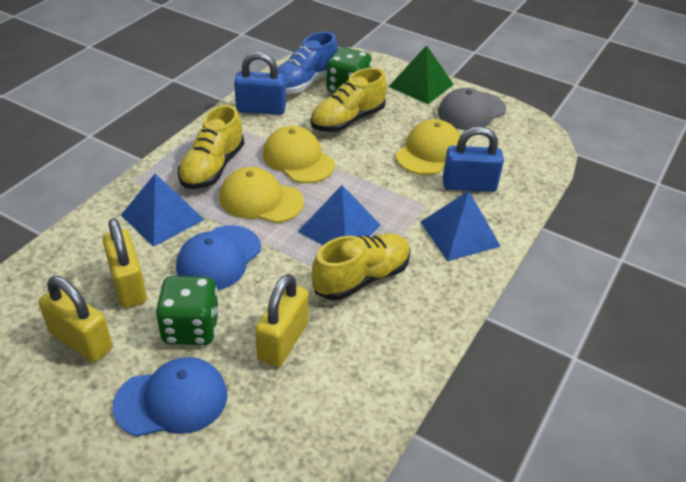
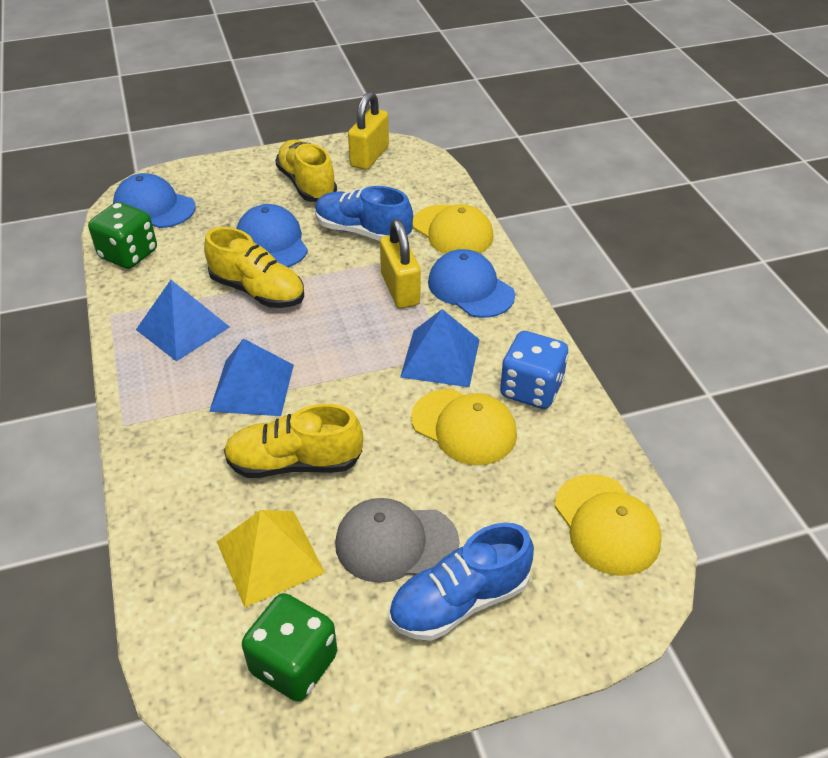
blue cap: [112,357,227,437] [176,225,261,290] = 2 -> [113,173,196,228] [236,204,308,267] [428,249,515,318] = 3
blue dice: none = 0 -> [500,331,569,409] = 1
blue padlock: [234,52,286,115] [443,127,504,192] = 2 -> none = 0
blue shoe: [277,32,338,94] = 1 -> [315,186,413,241] [389,523,534,641] = 2
green pyramid: [389,45,454,104] = 1 -> none = 0
yellow padlock: [38,276,112,363] [102,218,147,308] [255,274,309,367] = 3 -> [348,92,389,170] [380,219,421,308] = 2
yellow pyramid: none = 0 -> [217,510,325,608] = 1

